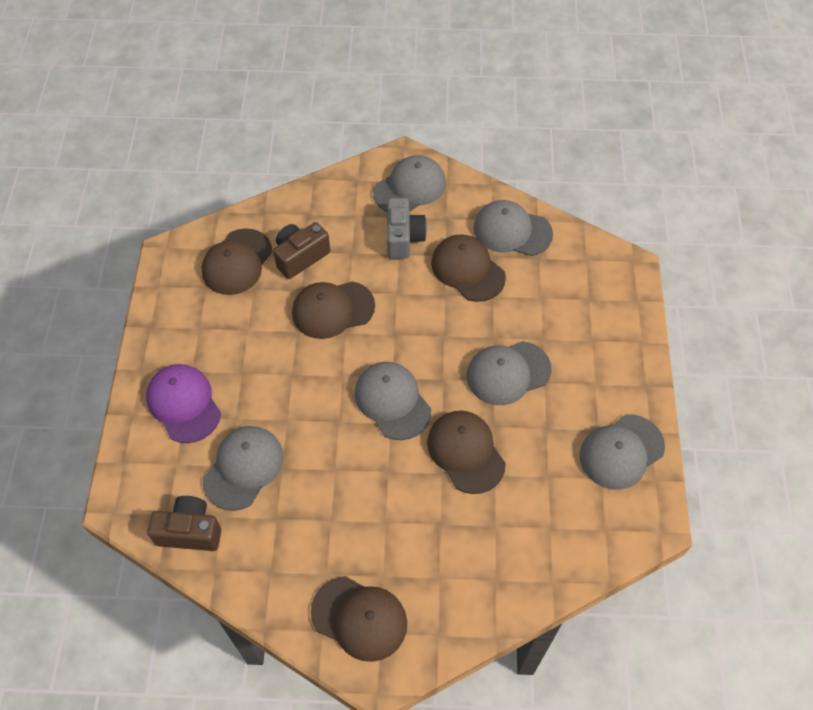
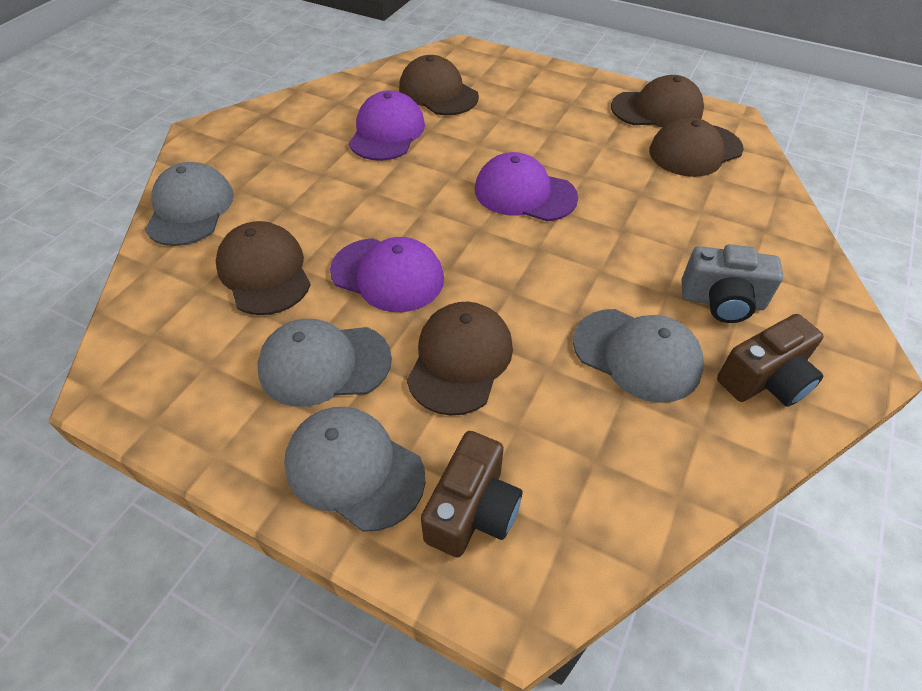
grey cap: [203,426,284,511] [354,362,431,440] [373,155,446,212] [467,341,552,405] [474,200,553,256] [580,415,665,490] = 6 -> [145,162,234,246] [257,319,392,407] [284,407,425,532] [573,309,704,403] = 4
purple cap: [146,364,221,443] = 1 -> [330,237,444,312] [349,90,425,161] [475,152,578,221] = 3

